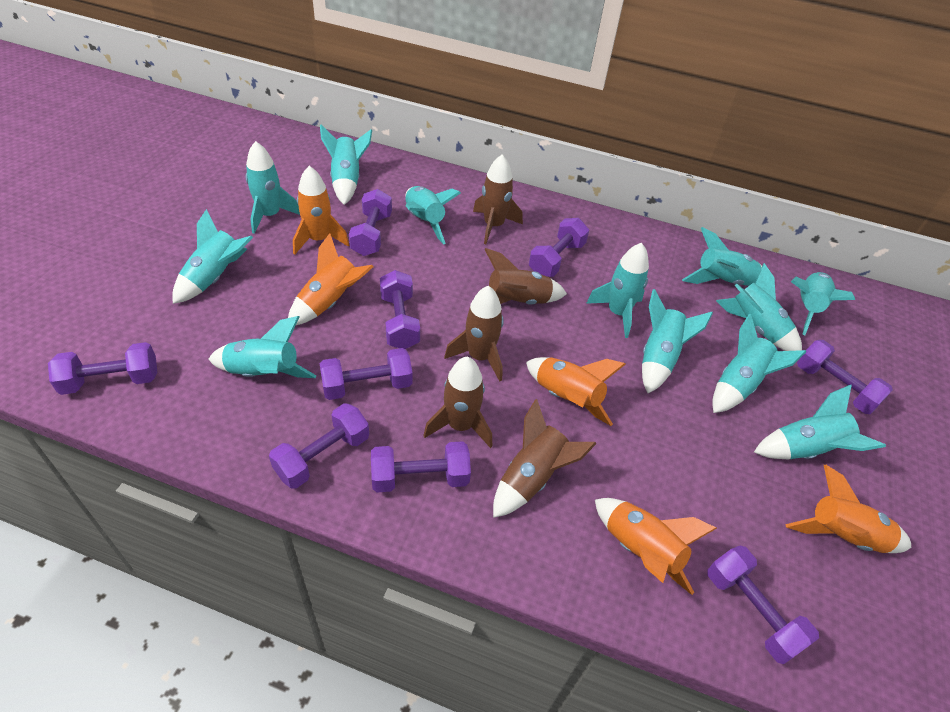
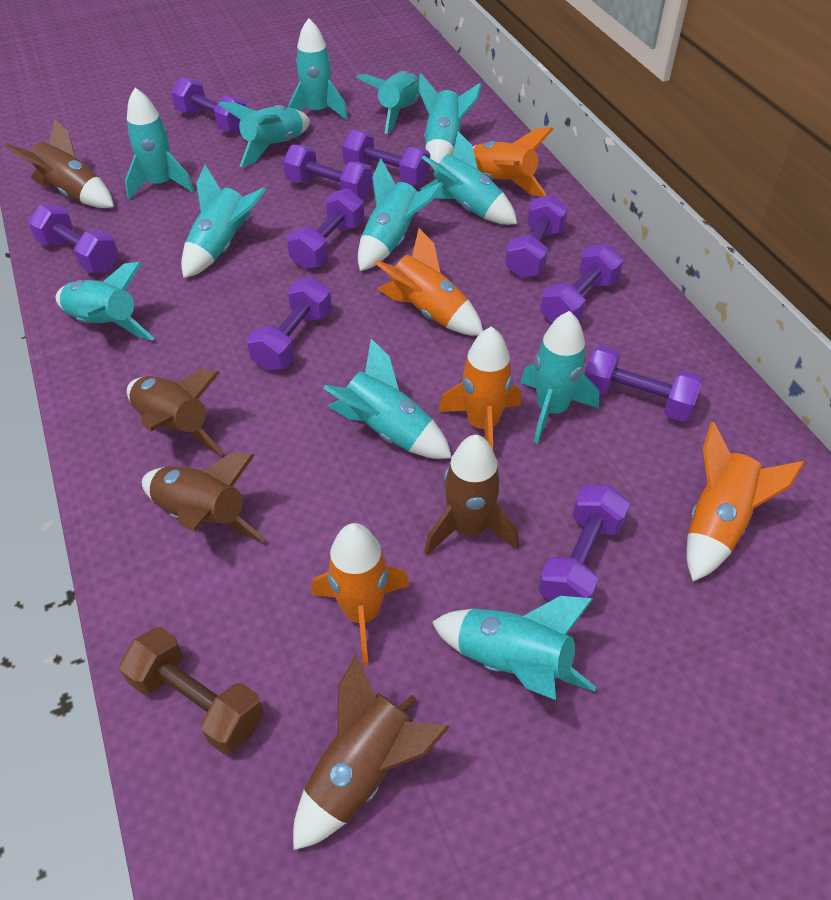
brown dumbbell: none = 0 -> [119,627,264,754] = 1
purple dumbbell: [48,342,157,395] [269,403,369,489] [320,348,412,400] [349,189,392,256] [371,441,471,492] [380,270,420,349] [529,218,589,277] [707,546,819,664] [797,340,893,414] = 9 -> [28,205,119,273] [171,77,247,133] [247,277,332,371] [283,145,373,200] [287,188,365,269] [342,130,430,185] [505,194,568,278] [538,485,630,610] [540,244,623,324] [585,345,703,422] = 10

